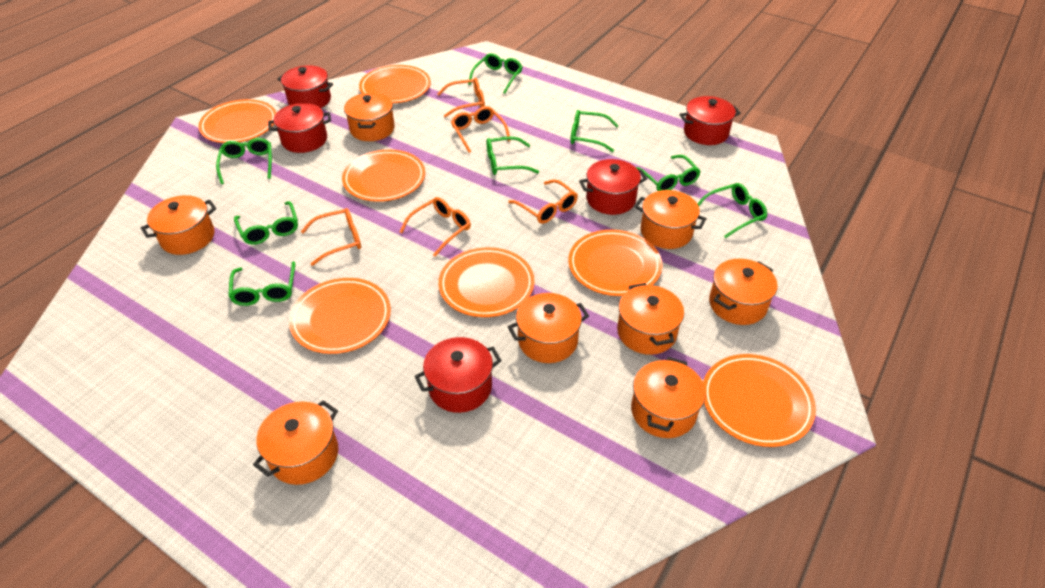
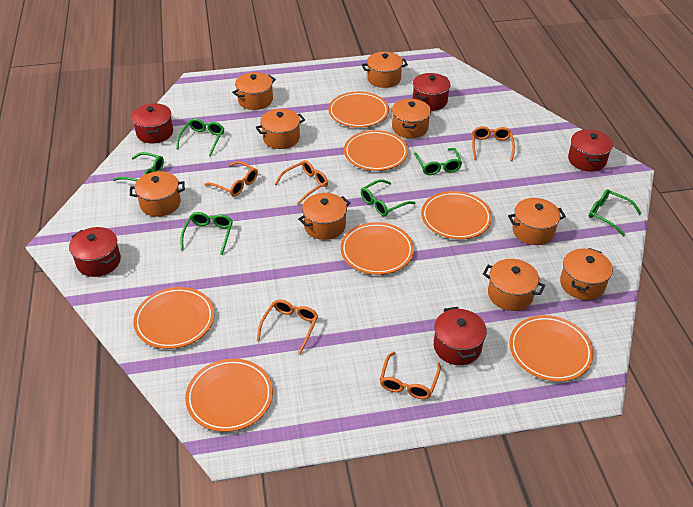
green glasses: [216,138,272,184] [228,261,295,306] [234,201,298,245] [468,53,523,94] [486,137,539,175] [570,110,619,152] [636,155,701,191] [698,183,767,238] = 8 -> [113,152,164,181] [176,118,224,156] [181,212,233,255] [361,179,415,216] [414,148,462,175] [589,189,642,236] = 6
orange pot: [141,195,216,255] [253,400,338,485] [344,93,395,141] [508,293,589,363] [617,283,684,355] [631,357,706,438] [635,190,706,249] [709,259,778,325] = 8 -> [130,171,185,217] [232,72,276,110] [256,109,305,149] [298,193,350,240] [362,52,408,88] [392,99,431,138] [483,259,545,311] [508,198,566,245] [560,248,613,300] = 9

